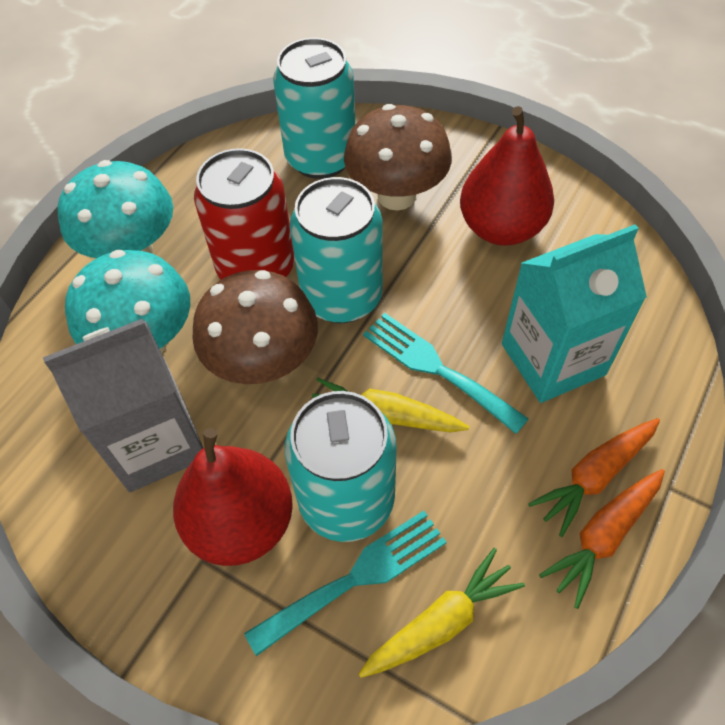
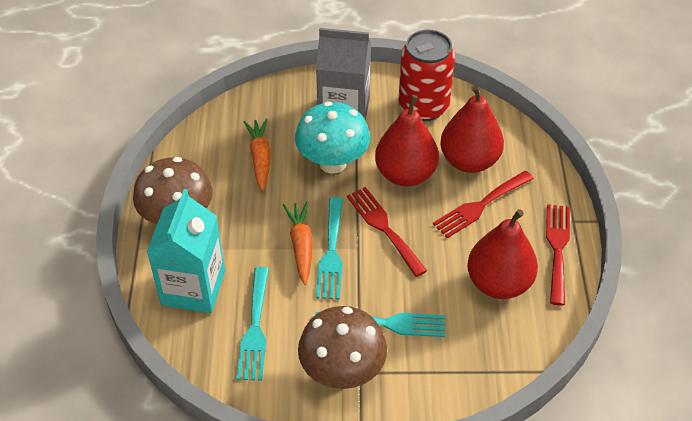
red fork: none = 0 -> [347,187,427,277] [433,171,534,238] [546,204,570,305] = 3
red pear: [173,428,293,566] [460,106,554,246] = 2 -> [375,95,439,187] [440,85,504,173] [467,209,538,299] = 3
turquoise can: [273,38,355,179] [285,391,397,542] [290,177,383,323] = 3 -> none = 0
turquoise fork: [244,511,447,656] [363,313,529,434] = 2 -> [237,267,269,381] [315,312,445,337] [316,197,343,299] = 3
turquoise mushroom: [57,160,173,258] [65,250,191,353] = 2 -> [295,101,370,174] = 1
yellow carrot: [312,378,469,432] [358,548,525,678] = 2 -> none = 0

